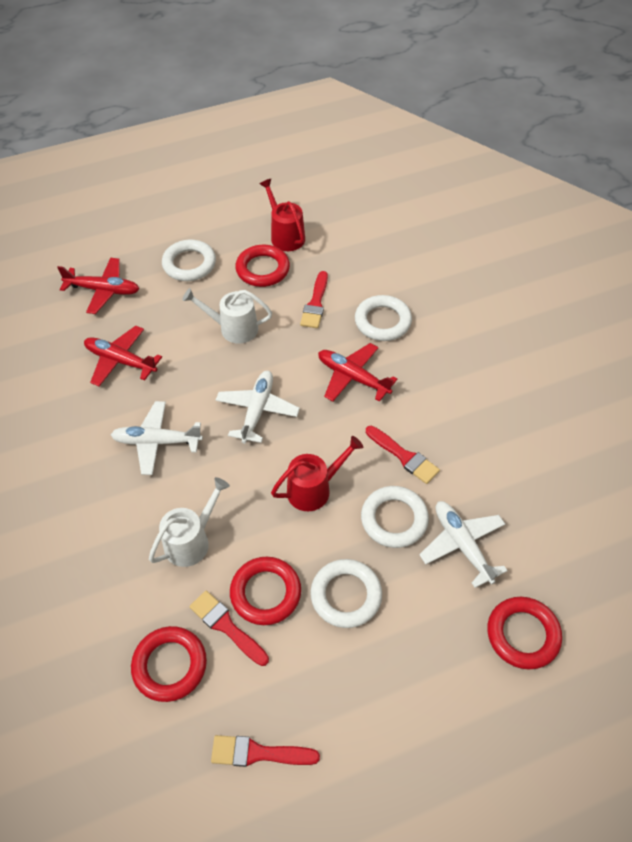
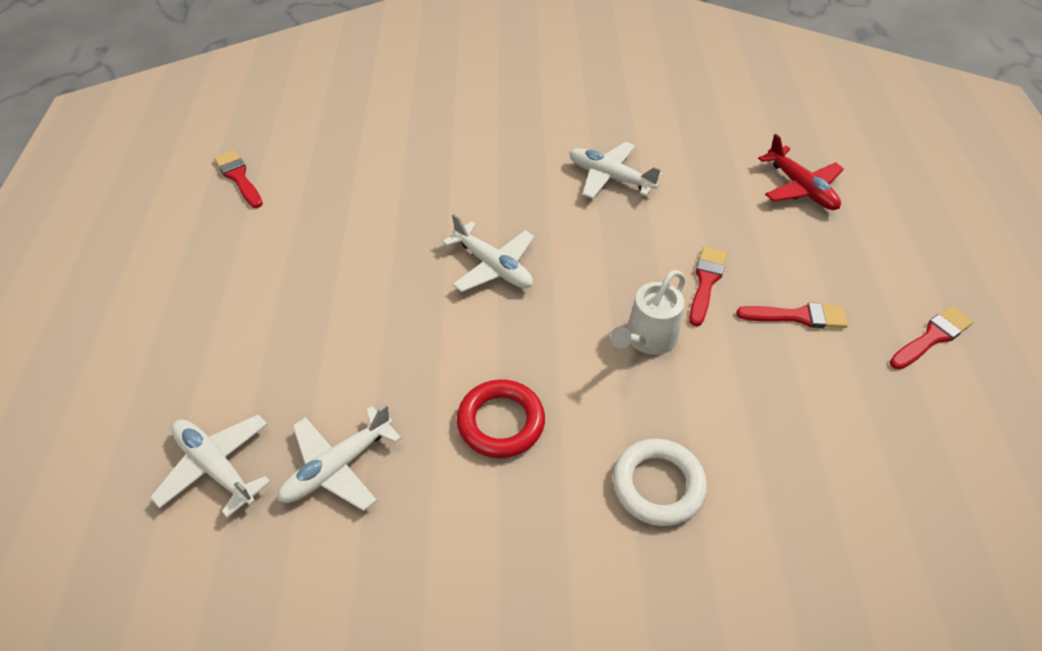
red plane: [57,258,139,314] [84,326,162,386] [318,343,397,402] = 3 -> [758,134,844,210] = 1
red ring: [131,626,207,702] [230,557,301,625] [235,245,290,287] [487,597,562,670] = 4 -> [457,379,545,458] = 1
red watering can: [260,179,305,251] [271,436,364,511] = 2 -> none = 0
white plane: [111,401,203,475] [216,371,300,444] [419,501,508,588] = 3 -> [150,415,271,518] [278,404,401,511] [442,213,534,292] [569,142,662,199] = 4
white ring: [162,240,216,281] [310,559,382,628] [355,295,412,341] [361,486,429,548] = 4 -> [613,439,707,526] = 1
white watering can: [149,477,230,567] [182,288,272,344] = 2 -> [611,270,686,355] = 1

